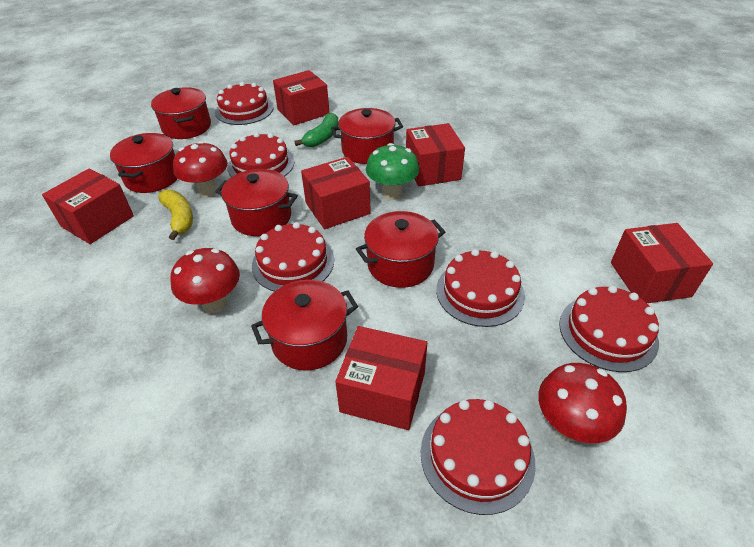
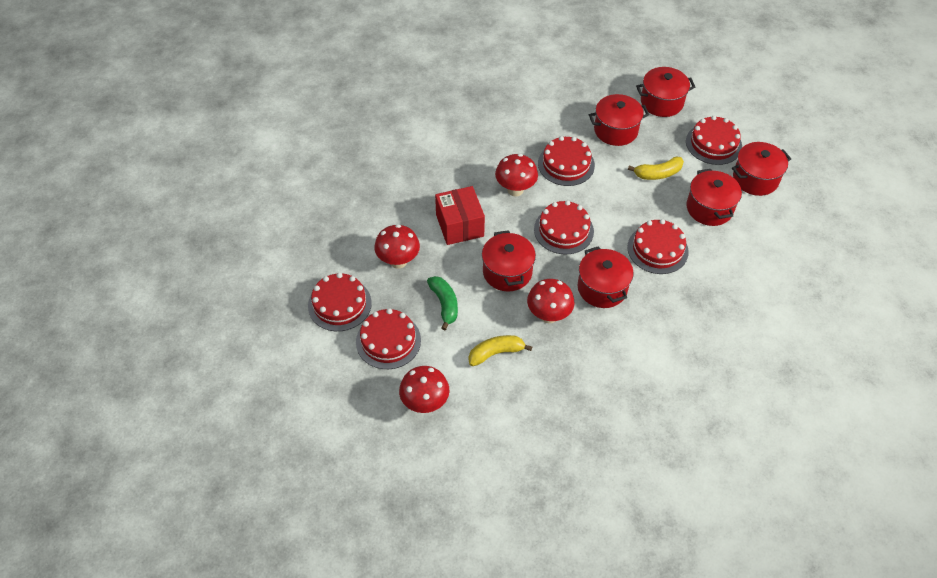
green mushroom: [366,143,419,200] = 1 -> none = 0
red box: [42,168,134,244] [273,70,330,125] [301,157,371,229] [335,326,427,430] [406,123,465,186] [611,223,713,303] = 6 -> [435,186,485,245] = 1
red mushroom: [170,248,240,313] [173,141,228,197] [538,363,627,443] = 3 -> [374,224,420,269] [399,366,450,413] [495,154,538,197] [527,279,575,323] = 4
yellow banana: [158,190,193,240] = 1 -> [469,335,532,366] [628,157,684,180] = 2

